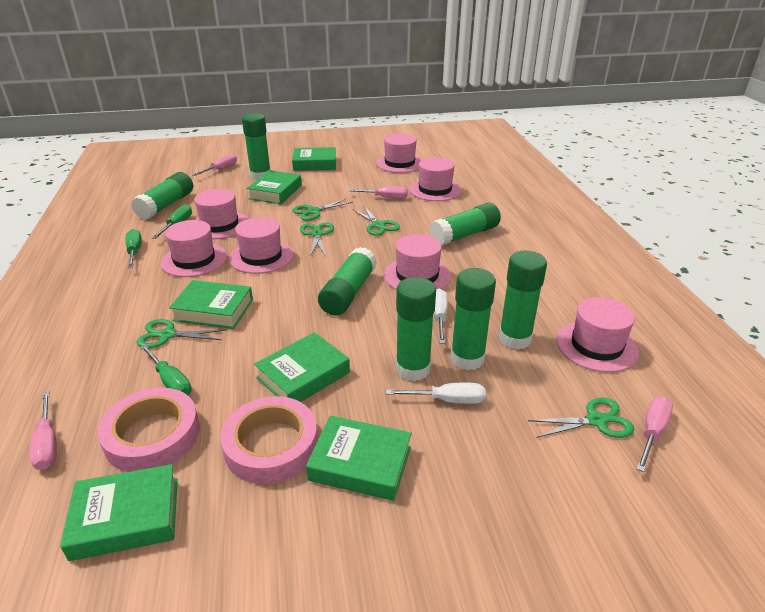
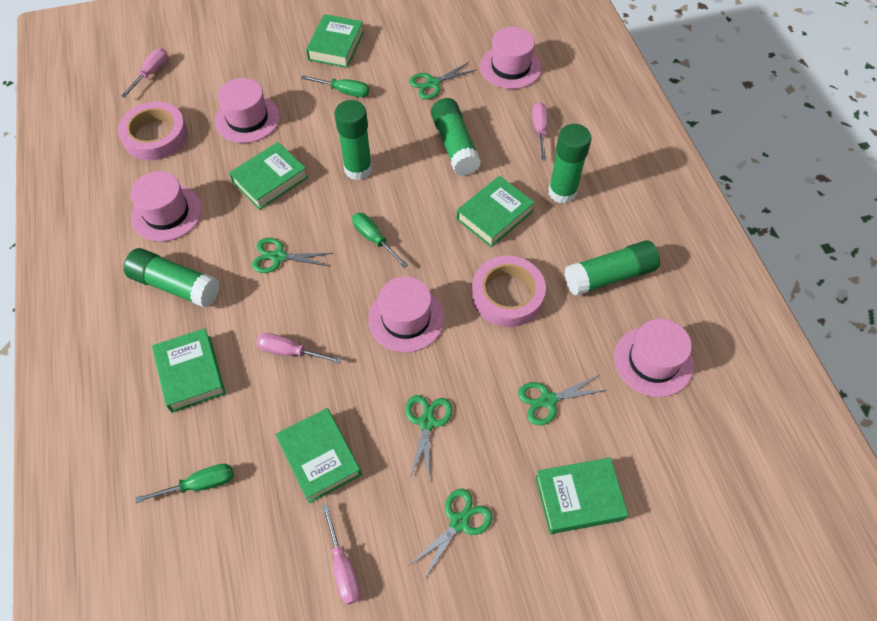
green glue stick: [131,172,193,220] [242,113,271,180] [318,247,377,316] [396,277,436,381] [429,203,501,246] [450,268,496,370] [499,251,547,349] = 7 -> [123,248,219,308] [334,100,372,180] [431,98,481,176] [548,124,592,204] [564,240,660,296] = 5
pink hat: [161,220,227,277] [194,189,248,239] [229,217,293,274] [376,134,422,173] [384,234,451,290] [409,157,461,201] [556,297,639,372] = 7 -> [130,171,202,242] [215,78,280,143] [368,276,444,352] [480,27,542,89] [614,319,693,397] = 5
white screwdriver: [386,383,486,404] [433,289,448,344] = 2 -> none = 0

